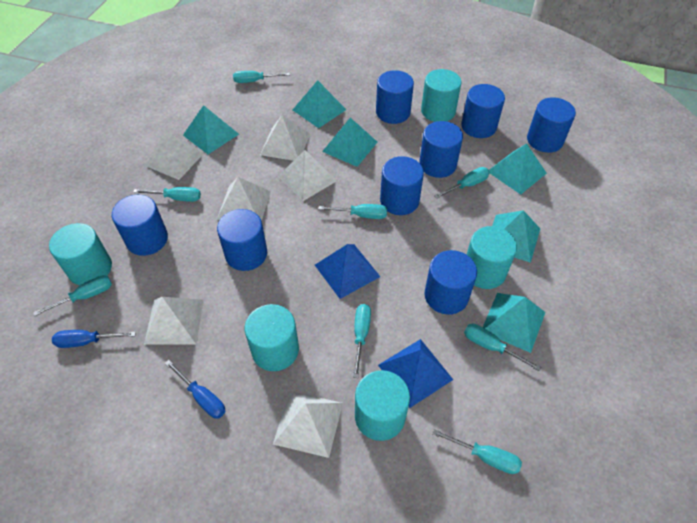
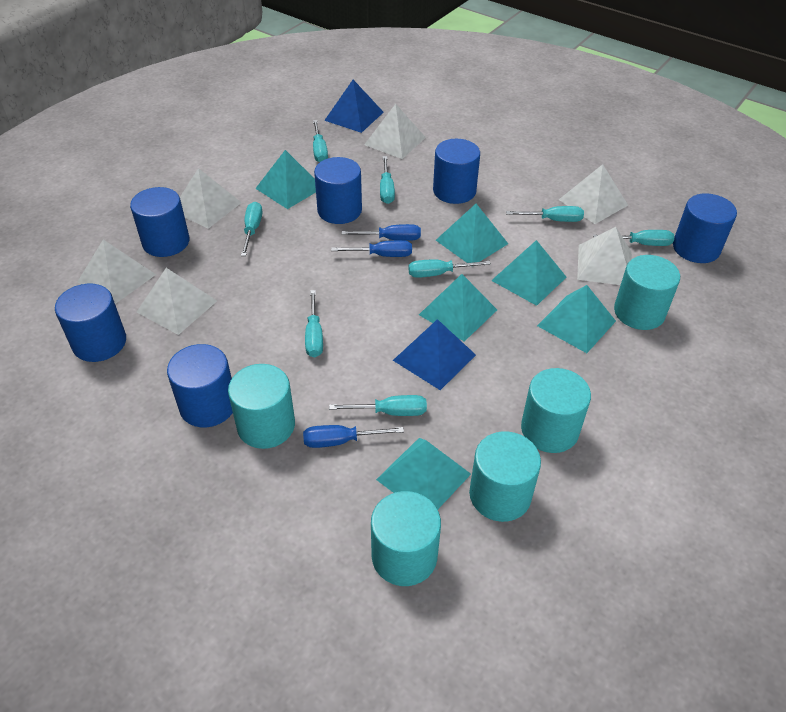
blue cylinder: [112,195,168,256] [217,209,267,271] [376,70,414,124] [380,156,424,215] [419,121,463,178] [424,250,477,315] [461,84,505,138] [527,97,576,153] = 8 -> [55,284,126,362] [130,187,189,257] [167,344,233,427] [314,157,362,224] [433,139,480,204] [673,193,737,263] = 6
blue screwdriver: [52,330,136,348] [165,360,226,419] = 2 -> [303,425,404,448] [331,240,412,257] [342,224,421,241] = 3

